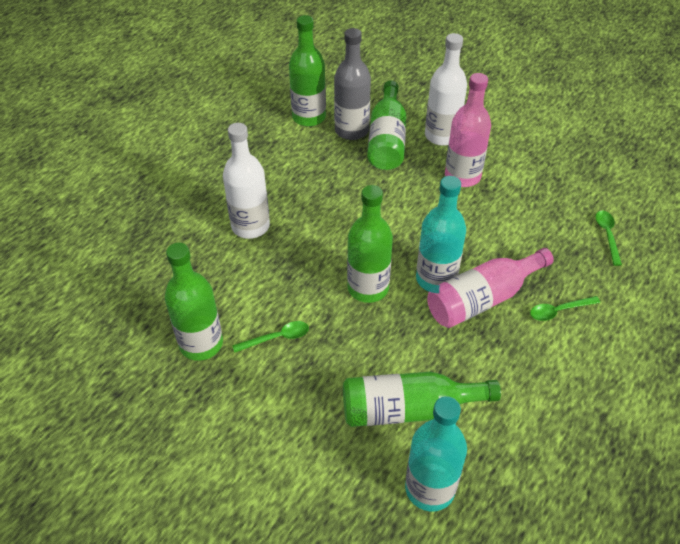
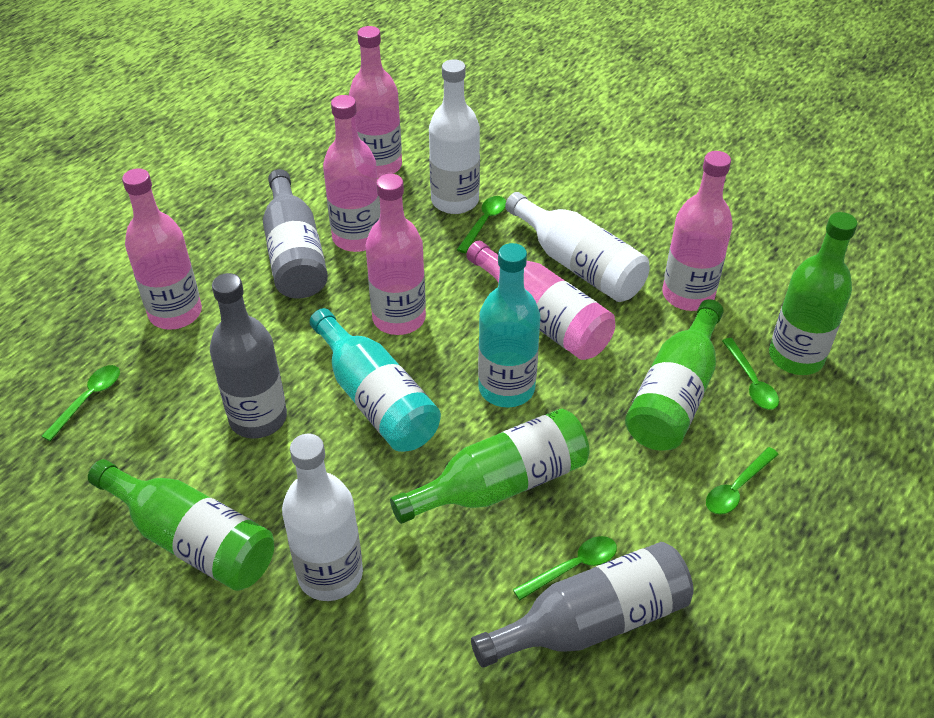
green bottle: [165,243,223,361] [289,15,326,127] [343,372,501,427] [347,185,393,303] [367,80,406,170] = 5 -> [88,459,274,591] [390,409,590,524] [625,299,724,451] [769,212,857,375] = 4
green spoon: [232,321,309,353] [530,296,600,321] [595,210,622,266] = 3 -> [41,365,120,441] [457,196,506,253] [513,536,617,600] [706,447,779,514] [722,338,779,410] = 5
grey bottle: [334,28,371,140] = 1 -> [210,273,287,439] [263,169,328,299] [471,542,693,668] = 3
pink bottle: [427,248,554,328] [445,73,491,187] = 2 -> [122,168,202,330] [323,95,380,252] [349,26,402,178] [365,174,426,335] [466,241,615,360] [662,151,733,311] = 6
white bottle: [223,123,270,239] [425,33,467,146] = 2 -> [282,434,363,601] [429,59,480,214] [505,192,650,302] = 3

